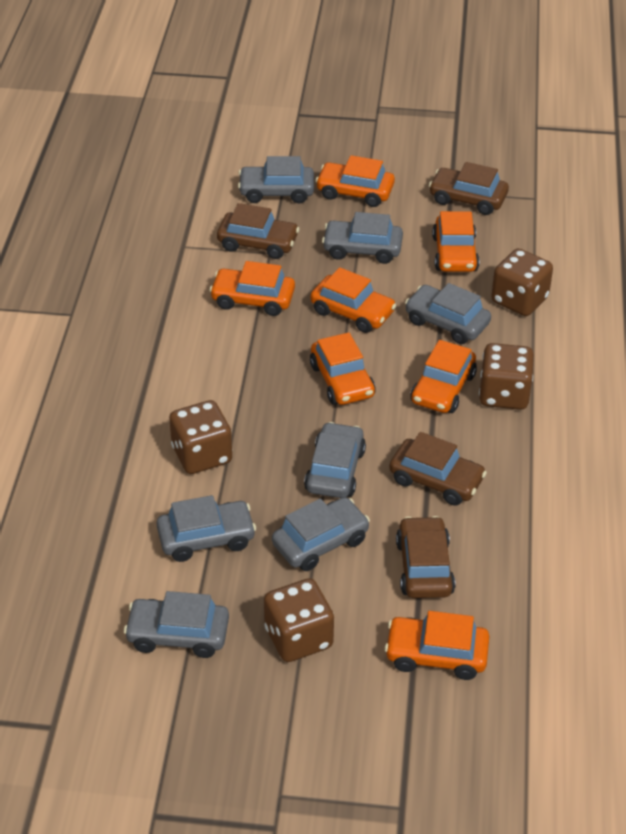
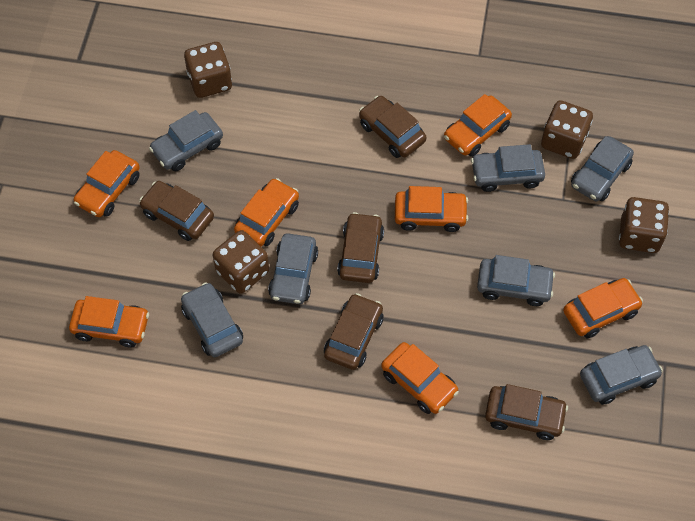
brown car: [217,203,300,259] [389,432,487,506] [396,516,455,598] [429,162,509,215] = 4 -> [139,181,214,241] [324,293,384,370] [337,212,384,283] [359,96,427,158] [485,384,568,440] = 5

